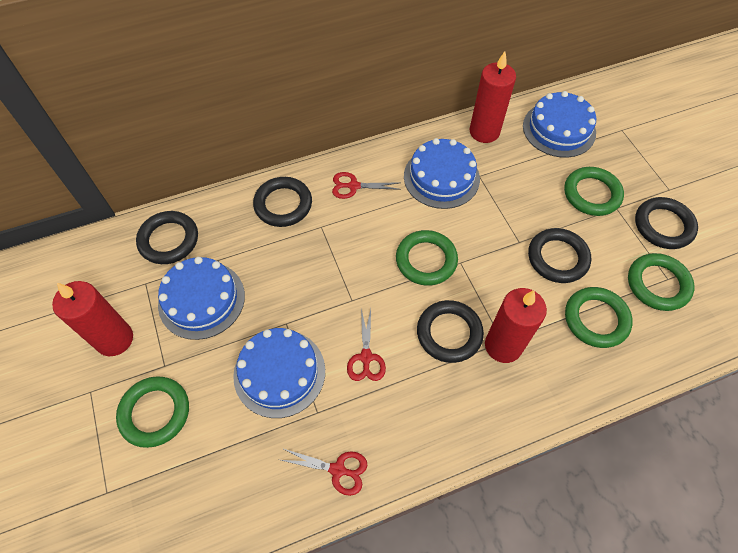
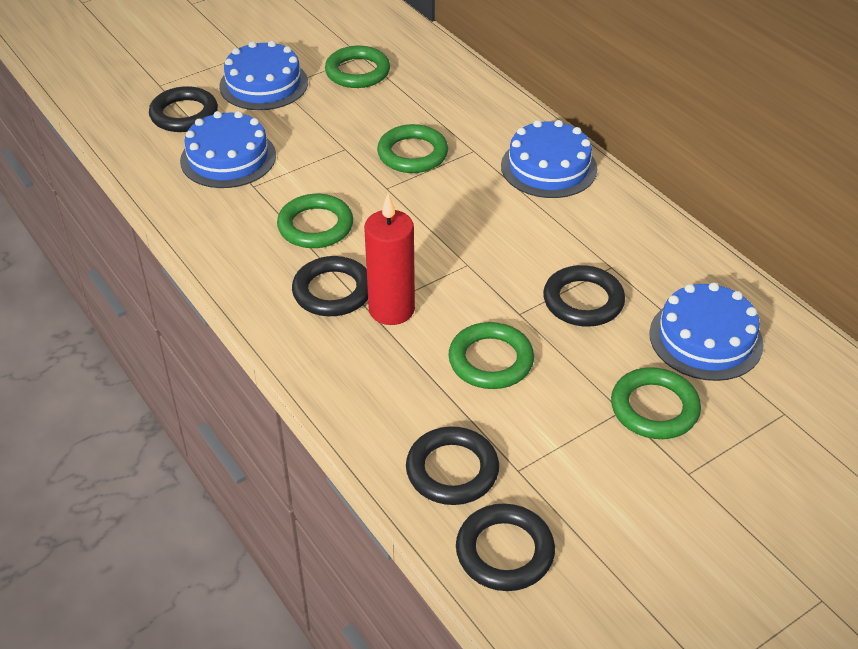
red candle: [52,281,133,356] [470,52,516,143] [485,288,547,363] = 3 -> [364,194,415,325] = 1
red scissors: [281,448,367,496] [332,172,401,199] [347,309,386,381] = 3 -> none = 0

